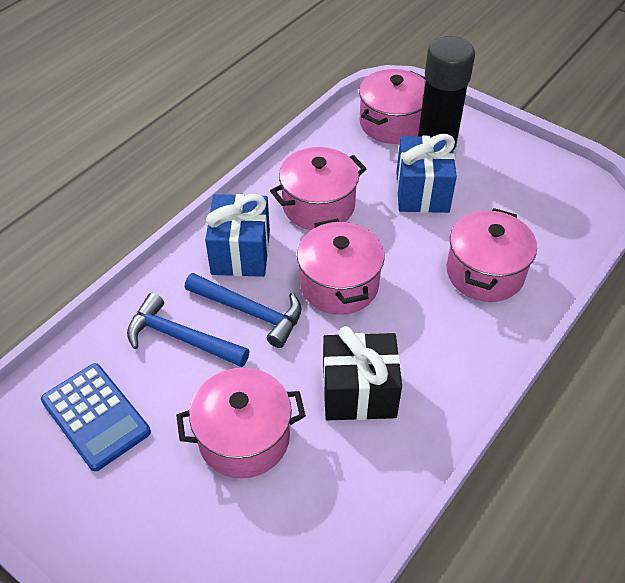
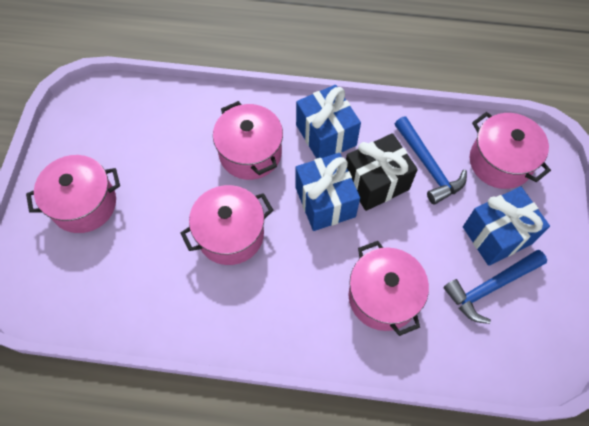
black glue stick: [418,36,475,156] = 1 -> none = 0
blue calculator: [41,363,151,471] = 1 -> none = 0
blue gift: [205,194,270,277] [396,134,457,213] = 2 -> [295,153,360,231] [296,85,361,159] [463,186,550,266] = 3

